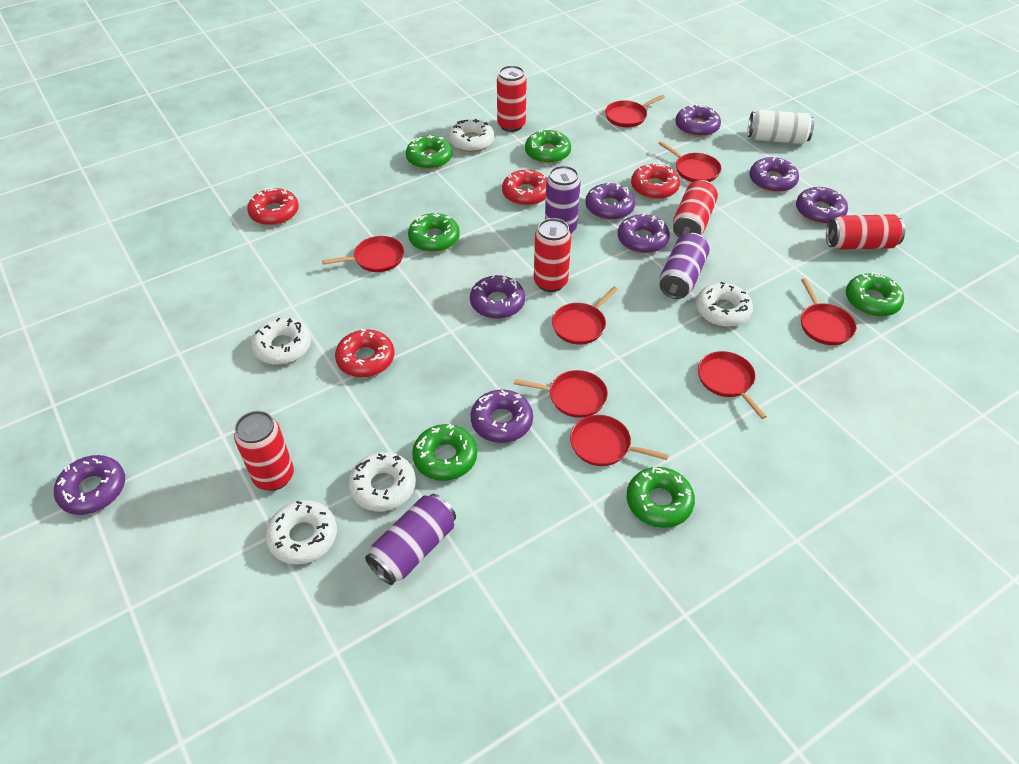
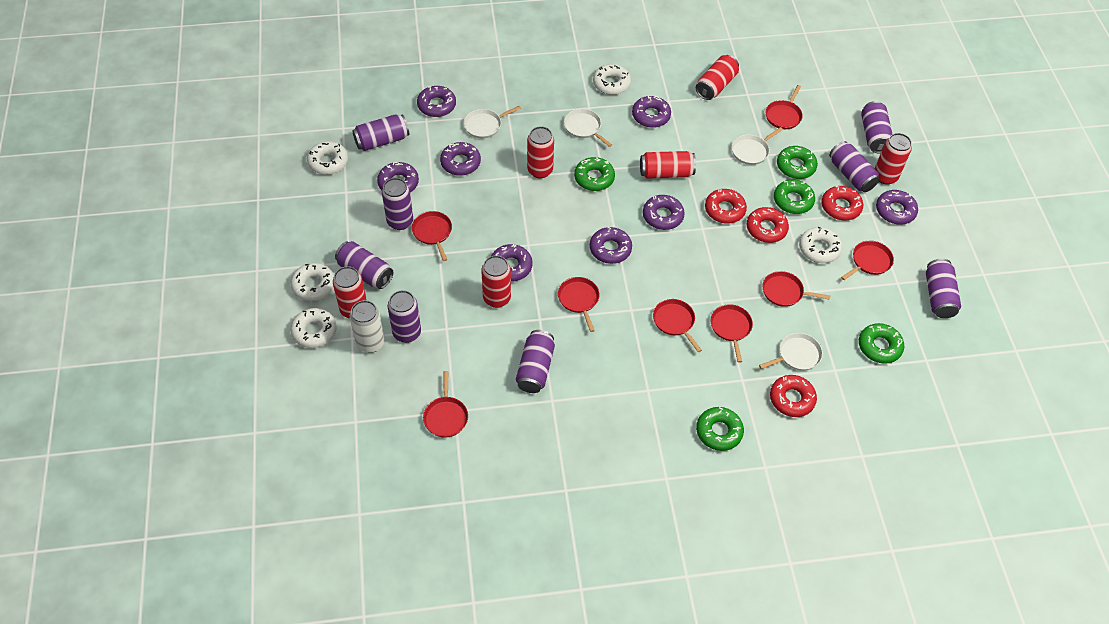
green donut: [406,135,452,169] [408,213,460,252] [412,424,477,481] [525,130,571,164] [626,467,695,528] [846,272,904,317] = 6 -> [574,157,615,191] [696,407,744,451] [774,180,815,214] [777,146,818,179] [859,323,904,364] = 5
purple can: [365,494,456,585] [545,166,581,234] [660,233,710,299] = 3 -> [335,241,393,289] [352,114,409,151] [382,178,413,230] [388,290,421,343] [516,330,555,393] [829,141,879,192] [861,101,892,153] [926,259,961,318] = 8
red can: [234,411,294,491] [497,65,527,132] [534,218,571,292] [673,180,718,238] [826,214,905,250] = 5 -> [333,266,367,318] [481,255,511,308] [527,126,554,178] [640,151,696,179] [696,55,739,100] [875,133,912,185] = 6
white pan: none = 0 -> [464,106,521,138] [564,109,612,147] [732,127,783,165] [759,333,823,370] = 4

